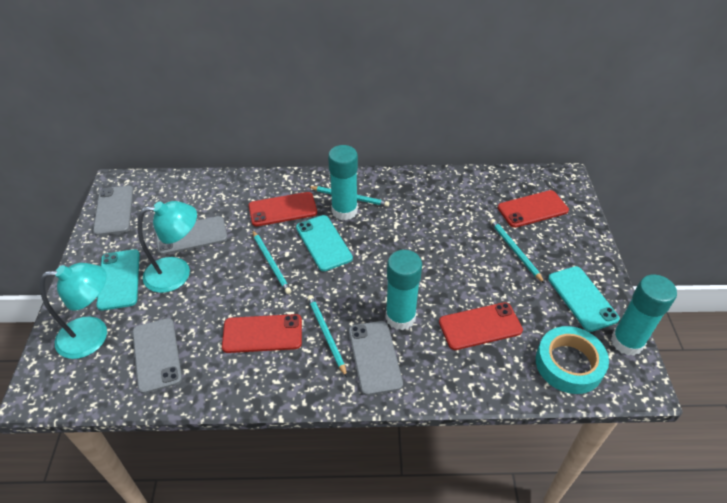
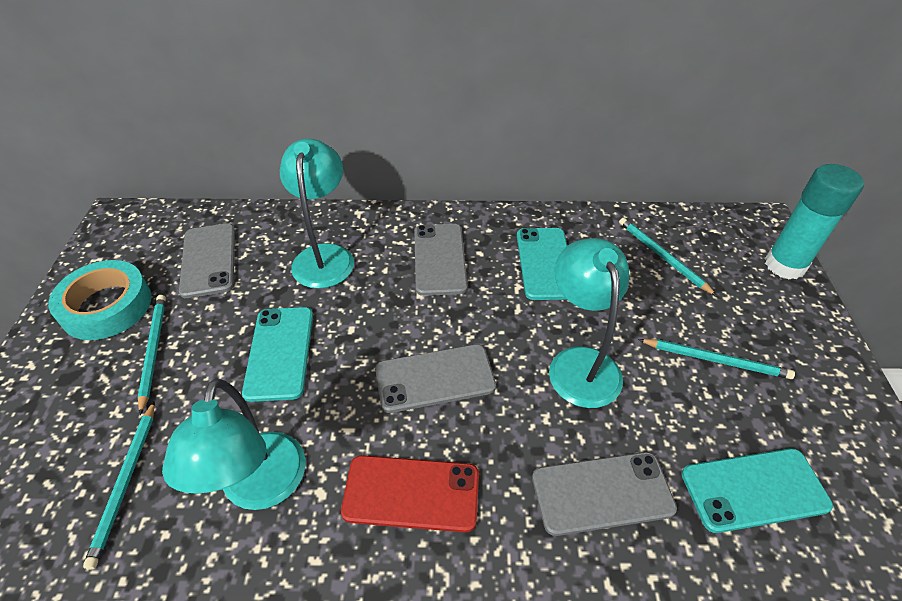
red phone: [222,314,302,353] [248,192,317,226] [439,302,523,350] [498,190,569,228] = 4 -> [341,455,479,533] = 1
turquoise glue stick: [328,145,358,220] [385,250,422,330] [611,275,677,356] = 3 -> [765,164,864,279] = 1
turquoise lamp: [40,263,107,359] [137,201,197,293] = 2 -> [162,378,306,510] [280,138,354,289] [549,238,629,408] = 3

